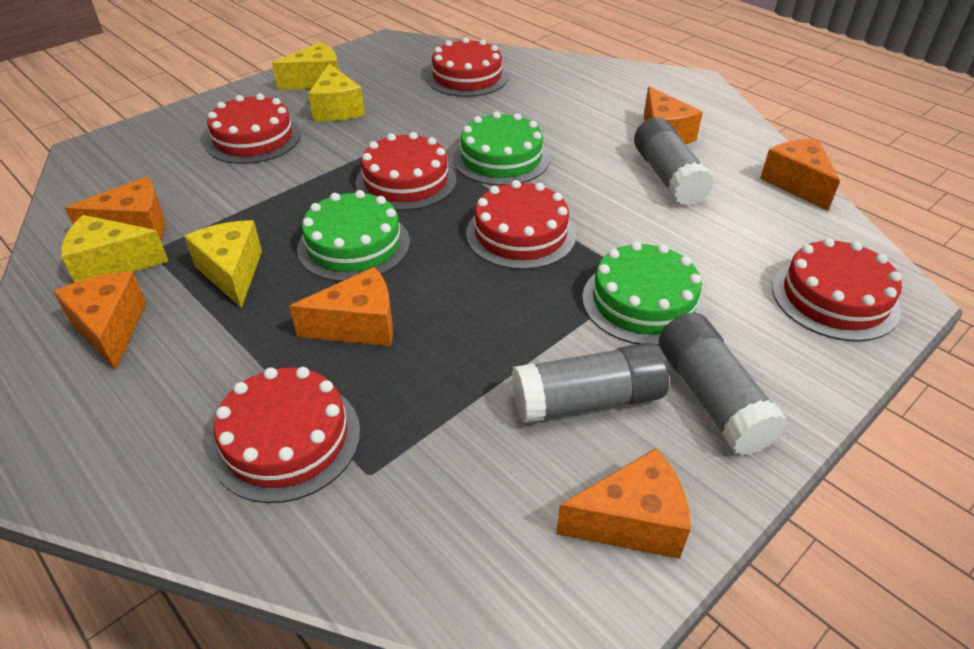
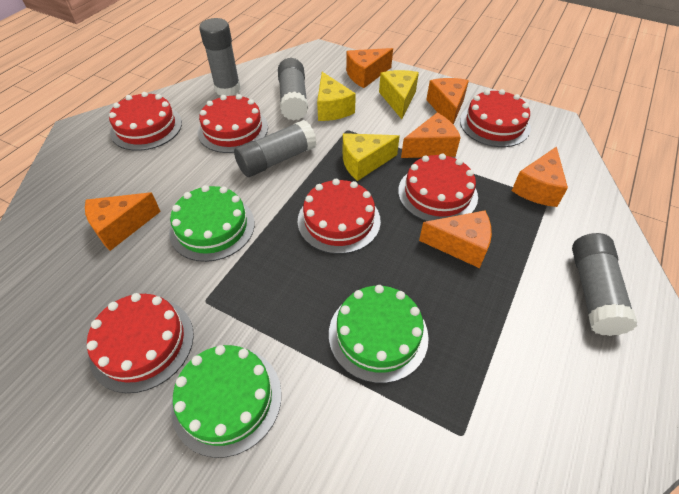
grey glue stick: [512,342,669,423] [634,117,714,206] [659,313,788,456] = 3 -> [199,18,241,96] [234,120,317,177] [278,58,308,121] [572,233,637,336] = 4
yellow cheese: [61,215,169,282] [184,220,262,308] [272,42,339,90] [308,63,365,122] = 4 -> [317,72,356,121] [343,133,400,181] [379,70,419,119] = 3

